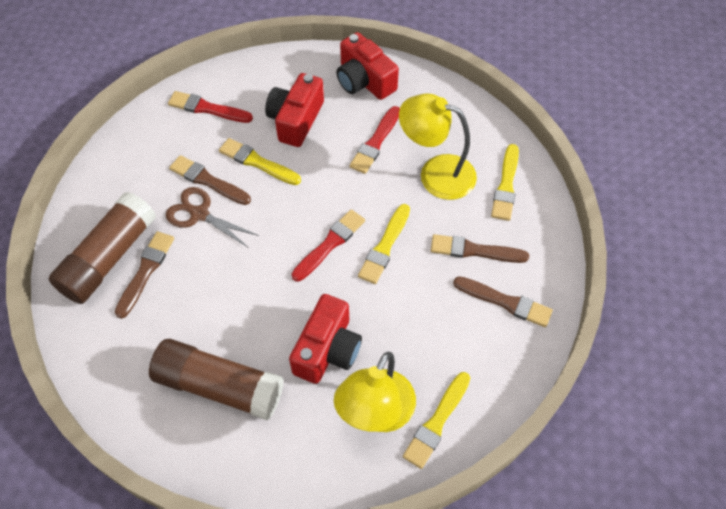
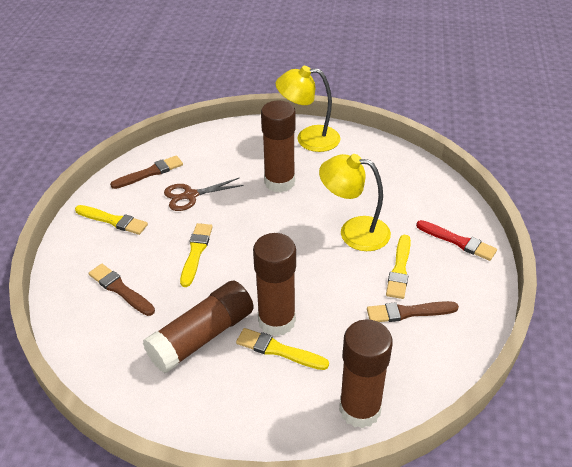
brown brush: [115,231,174,319] [169,155,251,205] [431,234,529,263] [453,276,553,327] = 4 -> [89,264,155,316] [110,155,183,189] [367,301,459,322] = 3
brown glue stick: [49,192,156,304] [149,339,284,420] = 2 -> [143,280,254,373] [253,233,296,336] [261,101,296,193] [339,319,393,428] = 4
red brush: [168,91,253,123] [292,209,365,282] [349,106,400,174] = 3 -> [416,220,497,261] = 1
red camera: [265,73,324,147] [289,294,362,384] [336,32,399,100] = 3 -> none = 0

